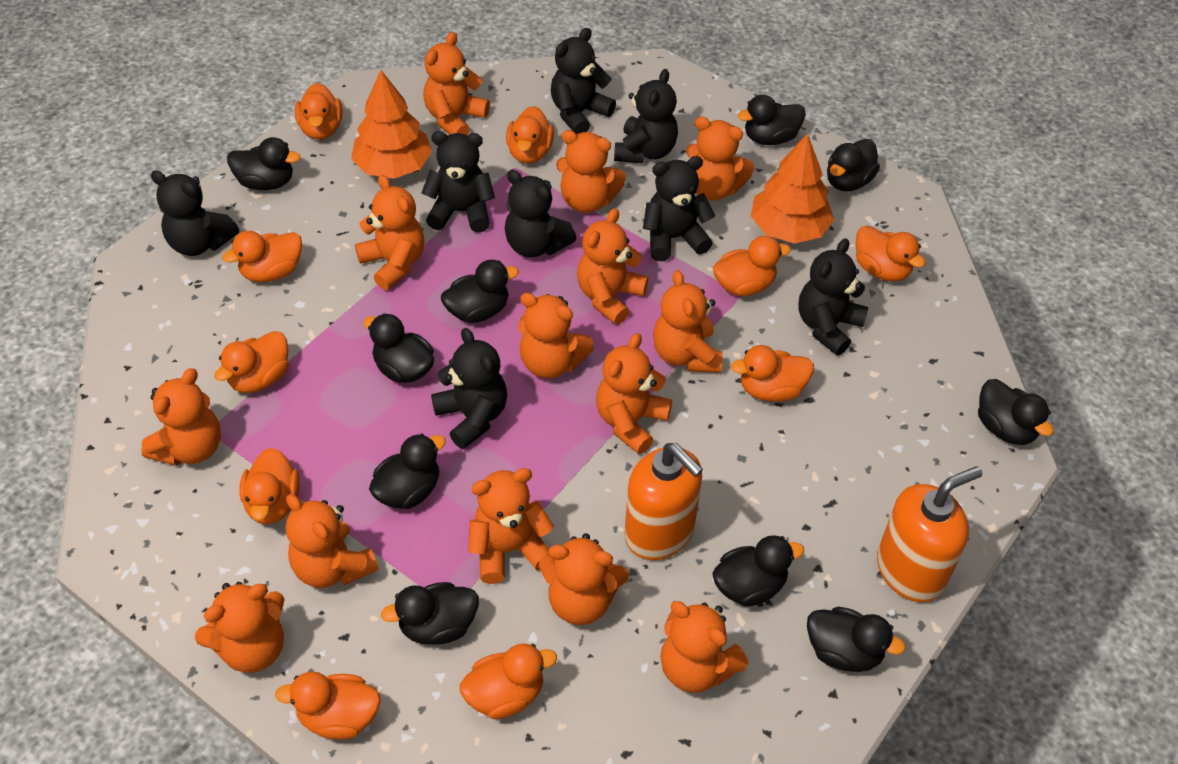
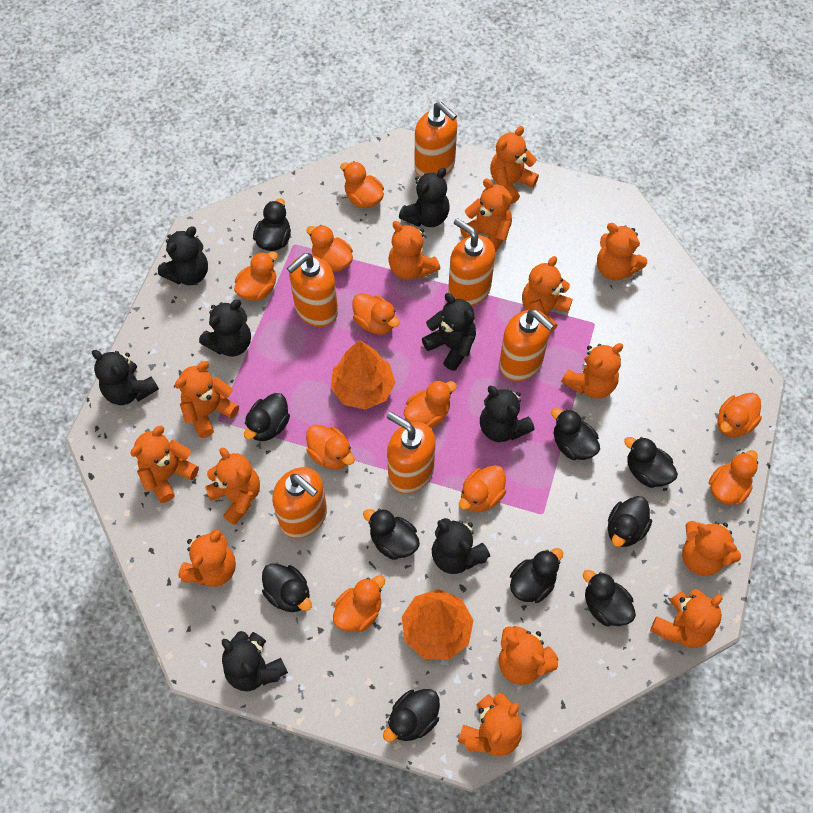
orange soap dispenser: [624,443,703,560] [877,466,982,602] = 2 -> [272,467,327,538] [287,253,338,327] [387,412,436,494] [414,102,457,177] [448,218,495,306] [499,310,554,381] = 6

